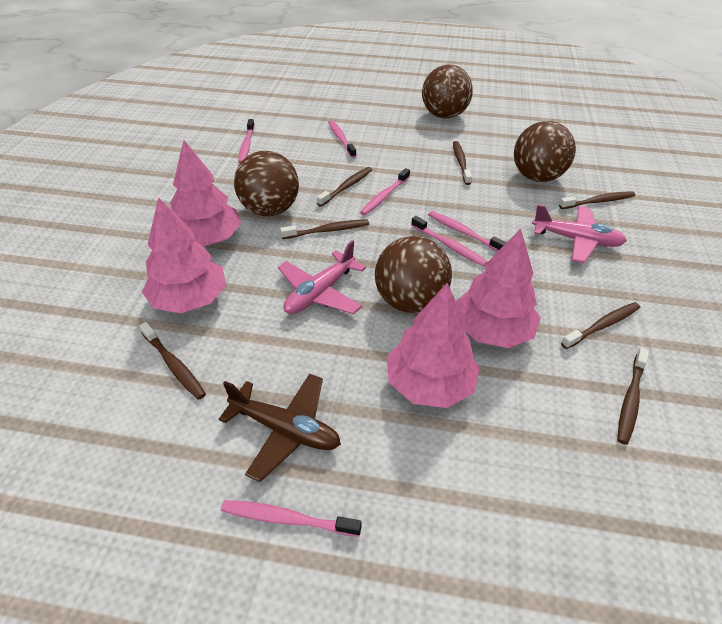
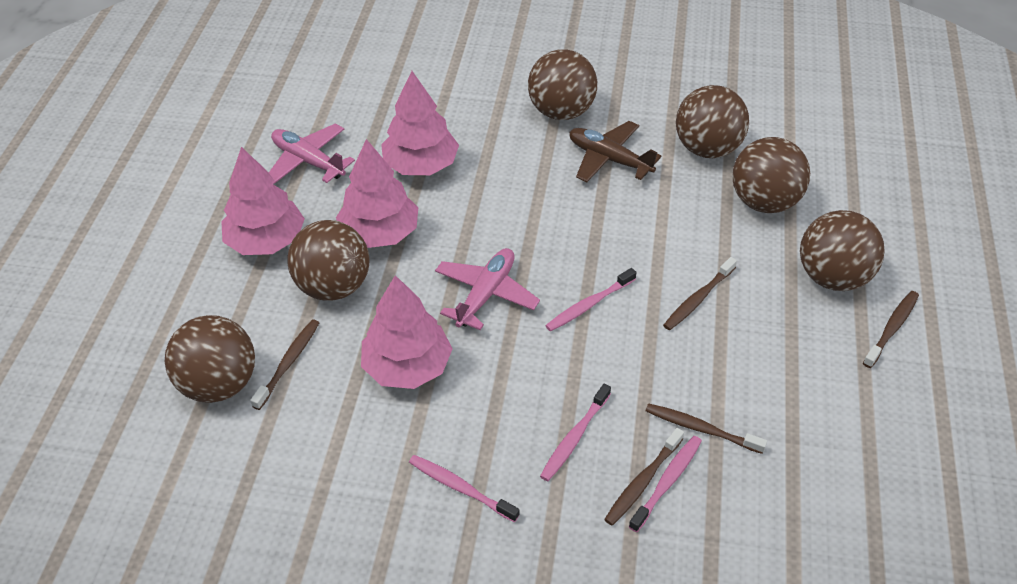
brown ball: [234,151,299,216] [375,236,452,313] [422,64,473,118] [514,121,576,182] = 4 -> [165,315,255,403] [287,220,369,301] [528,49,597,120] [676,85,749,158] [732,137,810,213] [800,210,885,291] = 6
brown toothbrush: [139,322,206,400] [280,219,369,239] [317,167,372,207] [453,141,472,185] [559,191,635,209] [561,302,640,349] [617,348,649,445] = 7 -> [250,319,319,410] [604,428,684,525] [646,403,767,454] [663,257,737,330] [863,291,919,368] = 5
pink toothbrush: [221,500,362,537] [238,119,255,163] [328,120,356,158] [360,168,410,215] [411,216,487,267] [428,211,506,252] = 6 -> [409,455,520,522] [540,384,611,481] [545,268,636,332] [628,436,702,532] = 4

